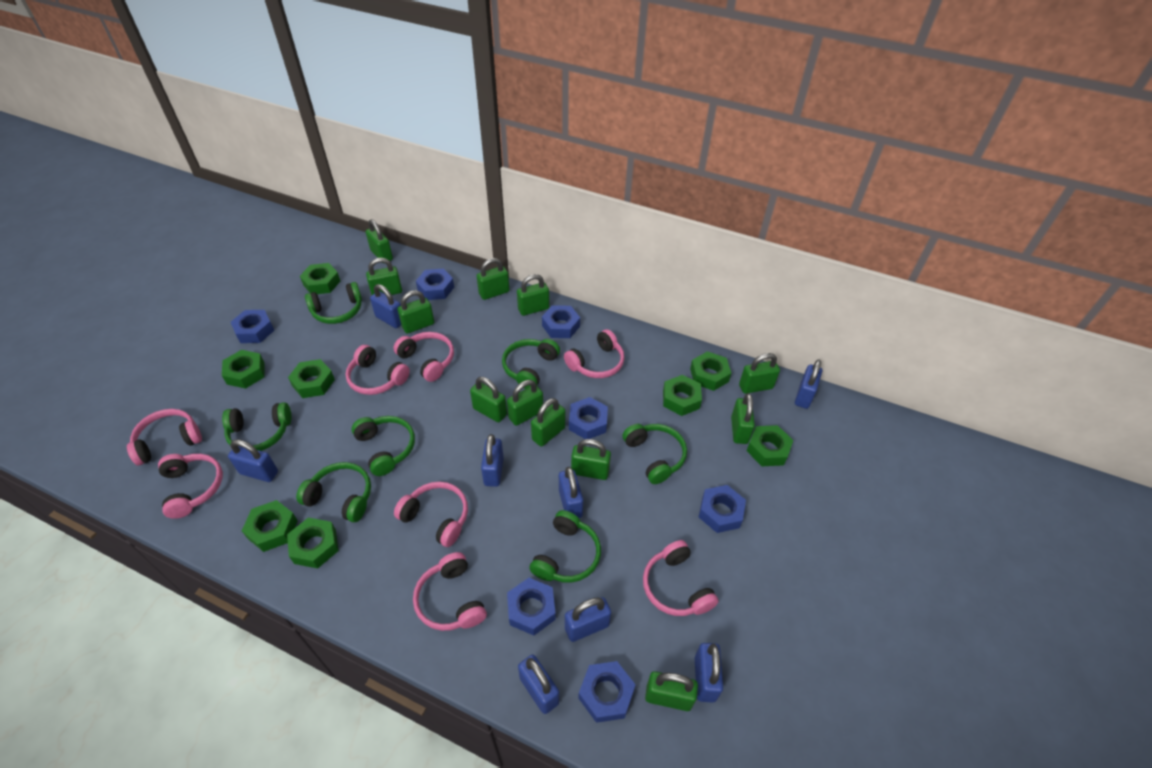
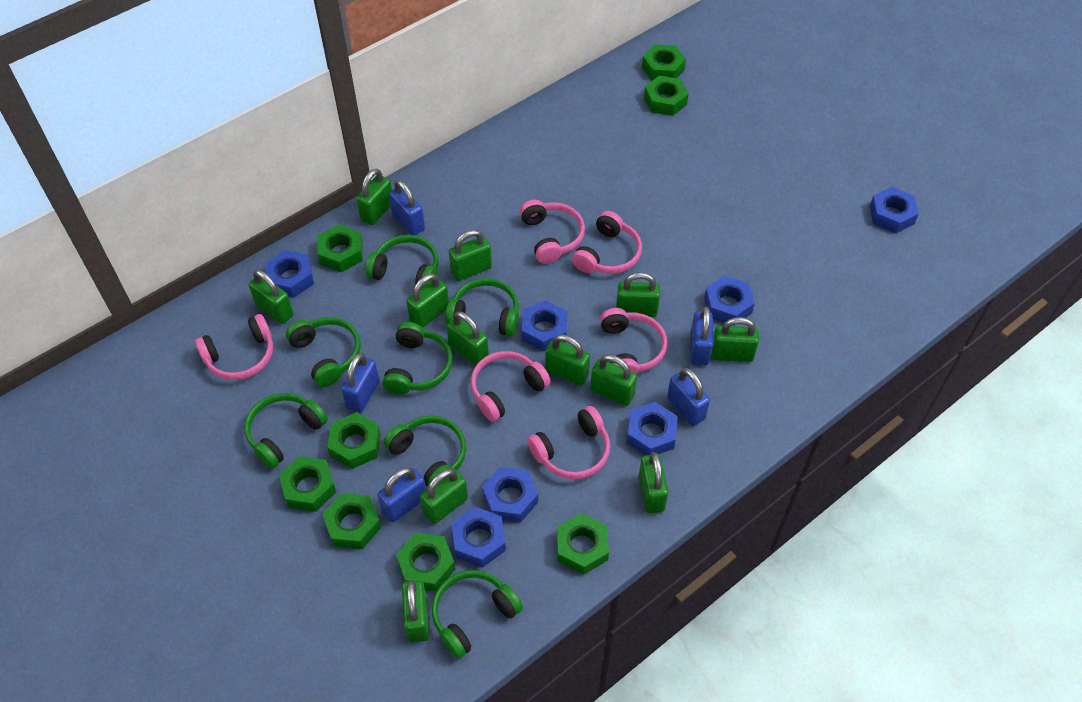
blue padlock: [228,439,278,482] [370,284,401,328] [481,434,504,487] [518,655,559,714] [559,467,583,518] [565,597,611,642] [695,643,723,702] [795,359,822,409] = 8 -> [341,353,379,413] [378,467,426,522] [389,180,425,235] [667,368,710,426] [690,306,713,366] = 5
pink headphones: [127,409,202,465] [158,454,223,519] [346,345,410,395] [394,332,454,382] [394,482,468,547] [413,552,487,631] [564,329,624,378] [643,540,719,616] = 8 -> [195,314,273,380] [471,351,551,422] [520,200,585,264] [527,406,610,479] [572,211,642,274] [600,308,667,374] = 6

